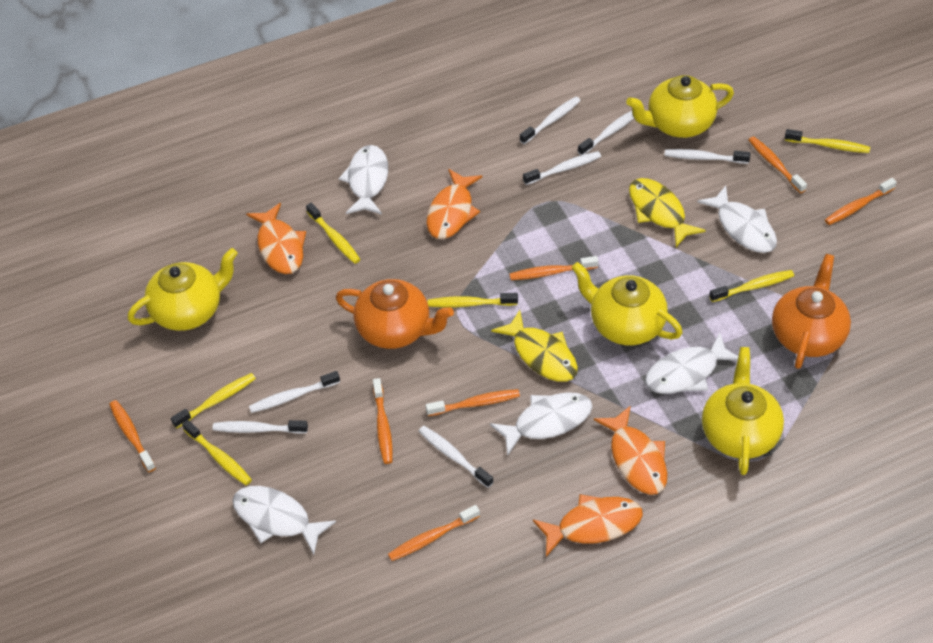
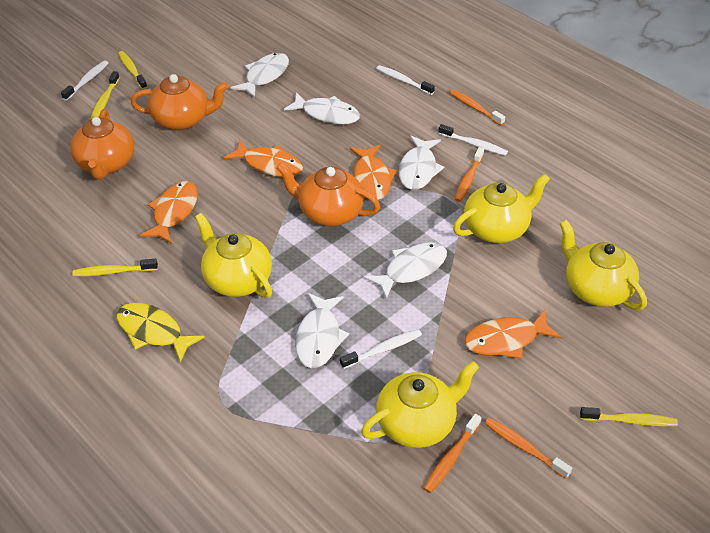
orange teapot: [336,279,454,349] [772,254,851,369] = 2 -> [70,109,134,180] [131,74,229,130] [276,163,380,226] = 3
orange toothbrush: [109,400,156,472] [373,378,393,464] [388,505,480,561] [426,389,520,416] [510,256,598,280] [749,136,807,193] [825,178,897,225] = 7 -> [423,414,481,493] [449,89,505,126] [455,147,484,202] [484,418,572,479] = 4
white toothbrush: [212,420,308,434] [249,371,340,413] [419,426,494,488] [520,97,581,144] [523,151,601,185] [578,111,634,155] [664,149,750,164] = 7 -> [61,60,109,101] [340,329,422,369] [376,65,435,95] [438,124,508,156] = 4
yellow fish: [491,310,578,382] [629,178,706,247] = 2 -> [116,303,205,363] = 1
yellow toothbrush: [171,373,256,429] [182,420,252,485] [306,203,361,264] [428,293,518,307] [709,270,794,302] [785,129,870,153] = 6 -> [73,259,158,277] [91,71,120,119] [118,51,147,90] [580,407,678,427] = 4

